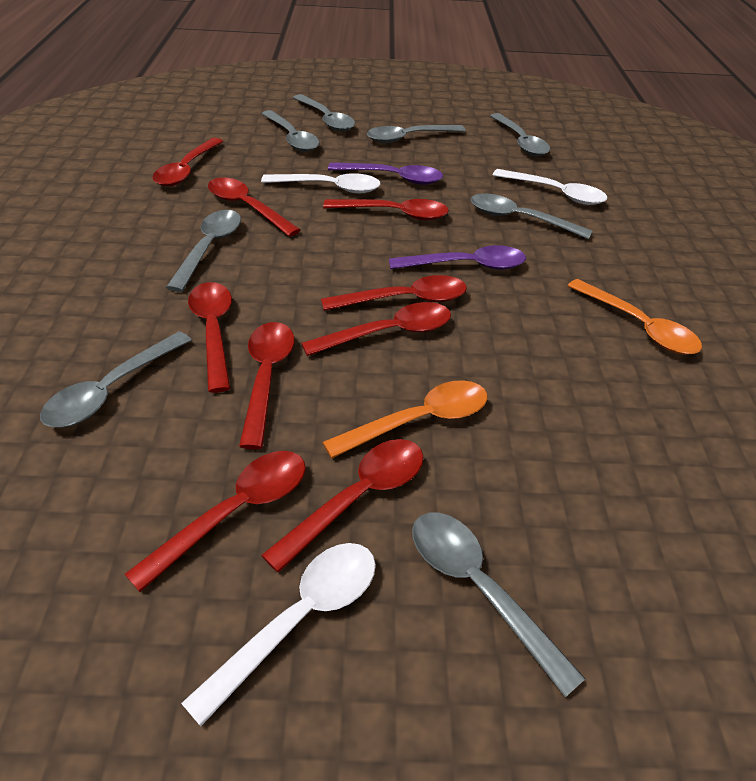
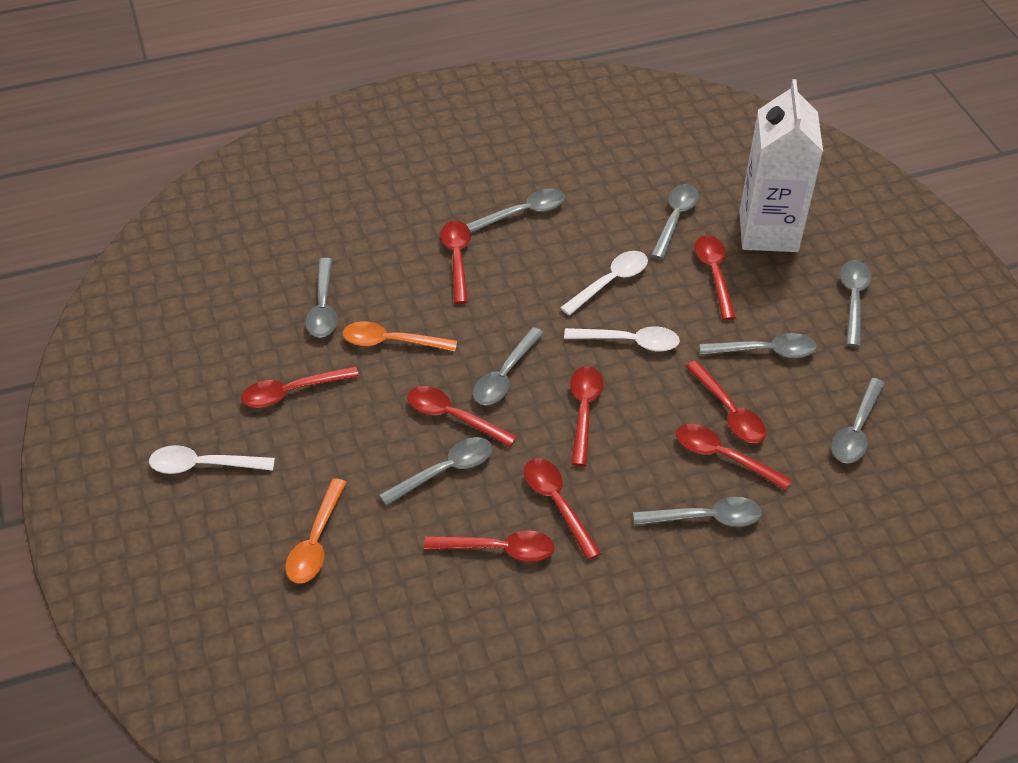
grey spoon: [40,331,192,427] [166,210,241,292] [262,110,319,152] [293,94,355,131] [367,125,466,143] [412,513,585,697] [471,193,593,239] [490,113,550,156] = 8 -> [305,258,337,338] [380,437,492,506] [466,189,565,233] [473,327,544,405] [633,497,762,527] [651,184,699,260] [699,333,817,358] [831,378,885,463] [840,260,872,347] = 9
purple spoon: [328,162,443,185] [389,245,526,270] = 2 -> none = 0
white carton: none = 0 -> [739,79,823,252] = 1

